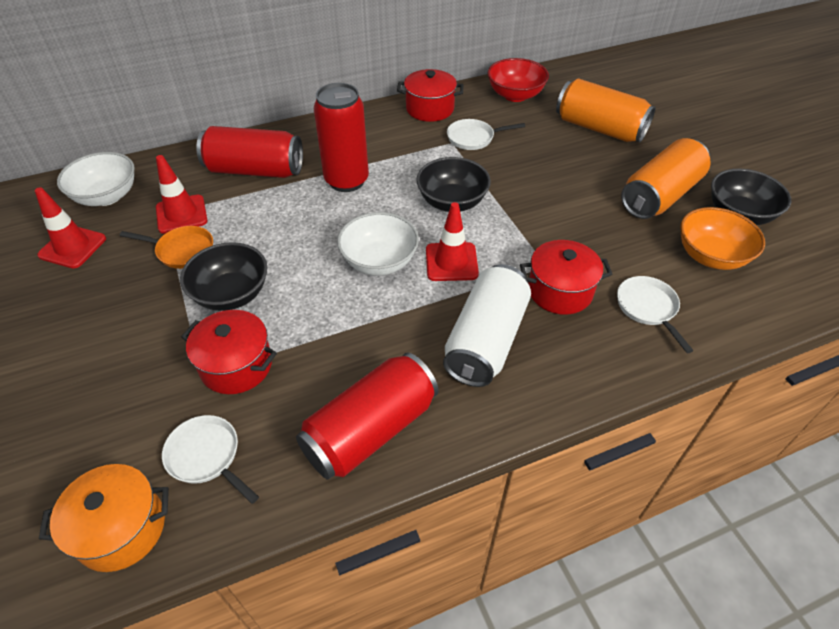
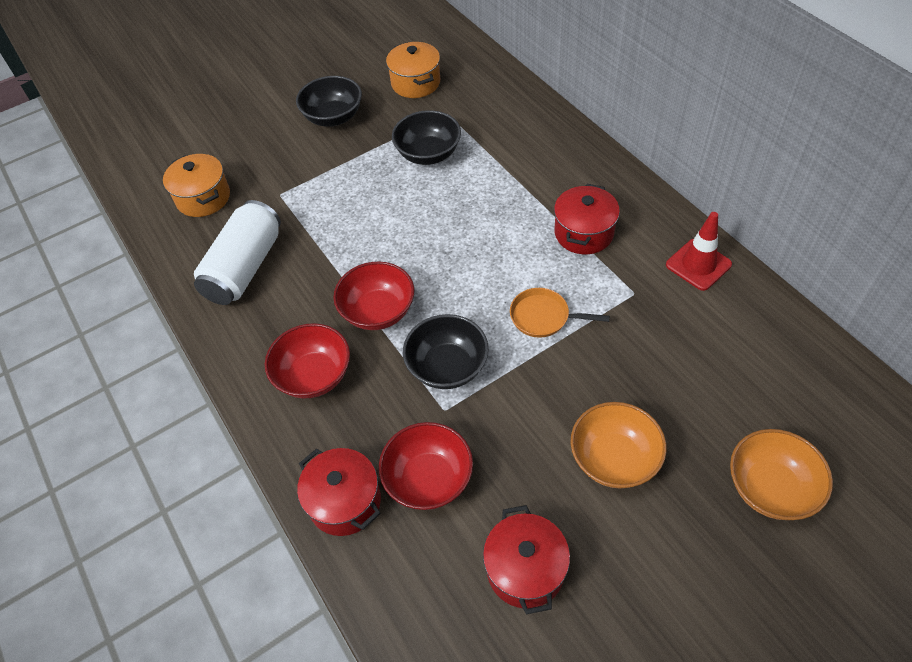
orange bowl: [680,207,765,270] = 1 -> [571,402,667,488] [730,429,833,520] = 2
orange can: [556,79,655,143] [621,138,710,219] = 2 -> none = 0
orange pot: [39,464,169,572] = 1 -> [163,154,230,217] [386,42,440,98] = 2
red bowl: [488,58,549,102] = 1 -> [265,323,350,399] [333,261,414,330] [379,422,473,510] = 3
red can: [197,126,303,178] [296,352,438,480] [314,83,369,192] = 3 -> none = 0
red traffic cone: [35,187,106,268] [156,155,207,234] [426,202,479,281] = 3 -> [666,212,732,291] = 1
white bowl: [57,152,135,206] [337,212,419,276] = 2 -> none = 0
white pan: [162,415,259,504] [447,119,525,150] [617,276,694,353] = 3 -> none = 0

